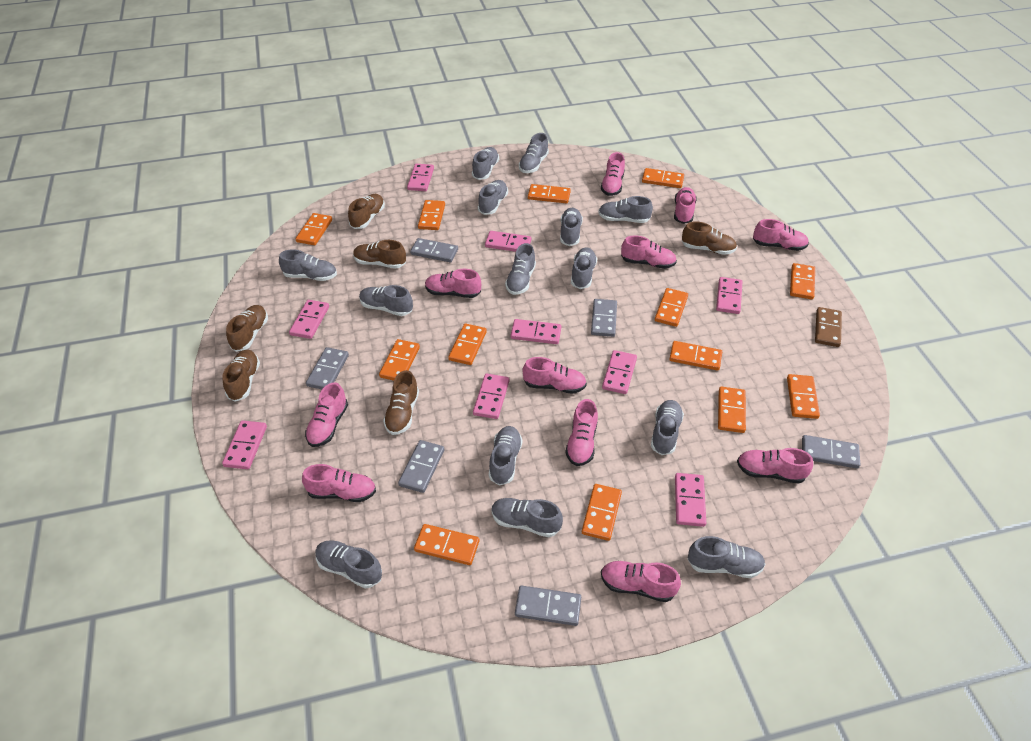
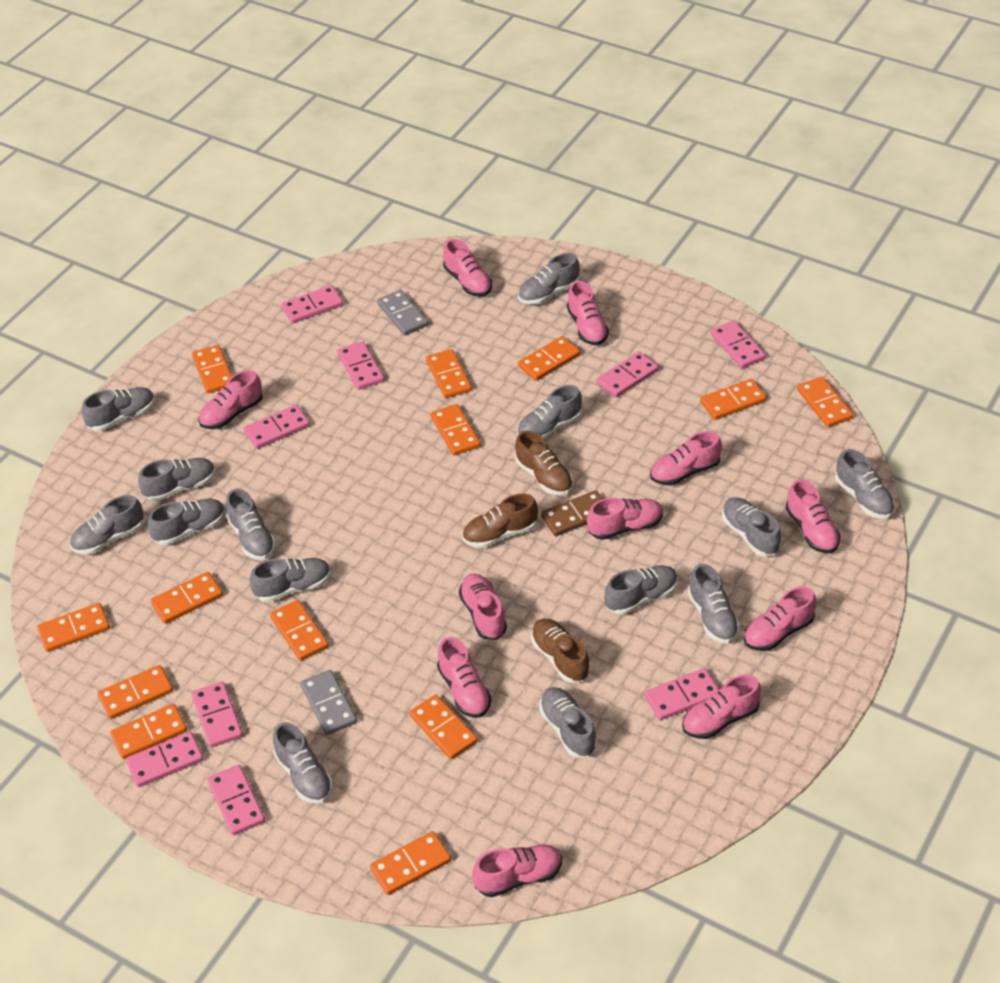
brown shoe: [222,350,260,402] [226,305,268,352] [348,194,385,229] [353,240,406,268] [383,370,419,435] [682,221,737,255] = 6 -> [462,493,538,548] [515,431,573,496] [531,619,590,683] = 3
grey domino: [306,347,349,389] [398,440,444,493] [410,238,458,262] [515,586,581,626] [591,299,617,337] [802,435,860,468] = 6 -> [300,670,357,735] [377,290,428,336] = 2

